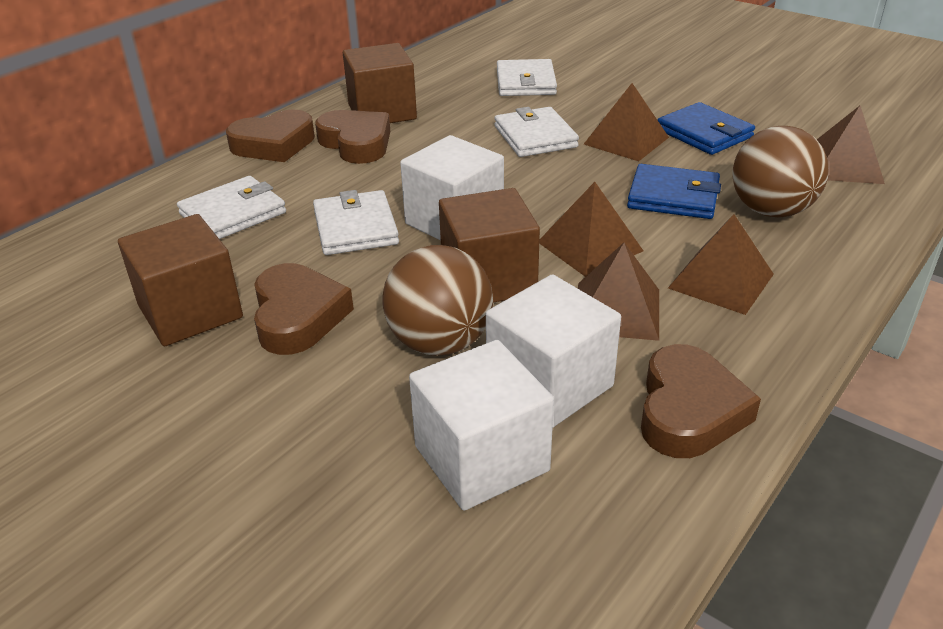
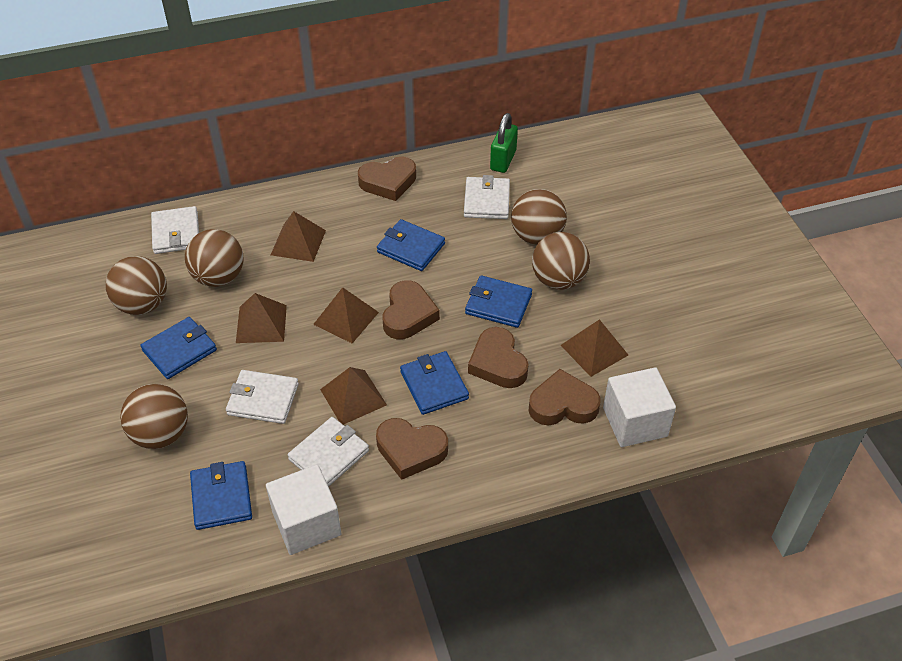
blue wallet: [627,164,721,219] [658,102,755,155] = 2 -> [141,317,217,379] [190,461,252,530] [377,219,445,271] [400,351,469,415] [465,275,532,328] = 5
brown ball: [382,245,493,356] [732,126,829,218] = 2 -> [106,256,167,315] [120,384,188,449] [185,229,244,287] [511,189,567,245] [532,232,590,290] = 5
brown cube: [118,214,243,346] [343,43,417,123] [439,188,540,303] = 3 -> none = 0
brown heart: [226,109,315,162] [254,263,354,355] [315,110,390,164] [641,344,761,458] = 4 -> [358,156,416,201] [376,418,448,480] [383,280,440,339] [468,327,529,388] [528,369,601,425] = 5
green padlock: none = 0 -> [490,113,518,173] = 1
white cube: [400,135,504,240] [409,340,554,511] [486,274,621,427] = 3 -> [266,465,341,555] [603,367,676,447] = 2

